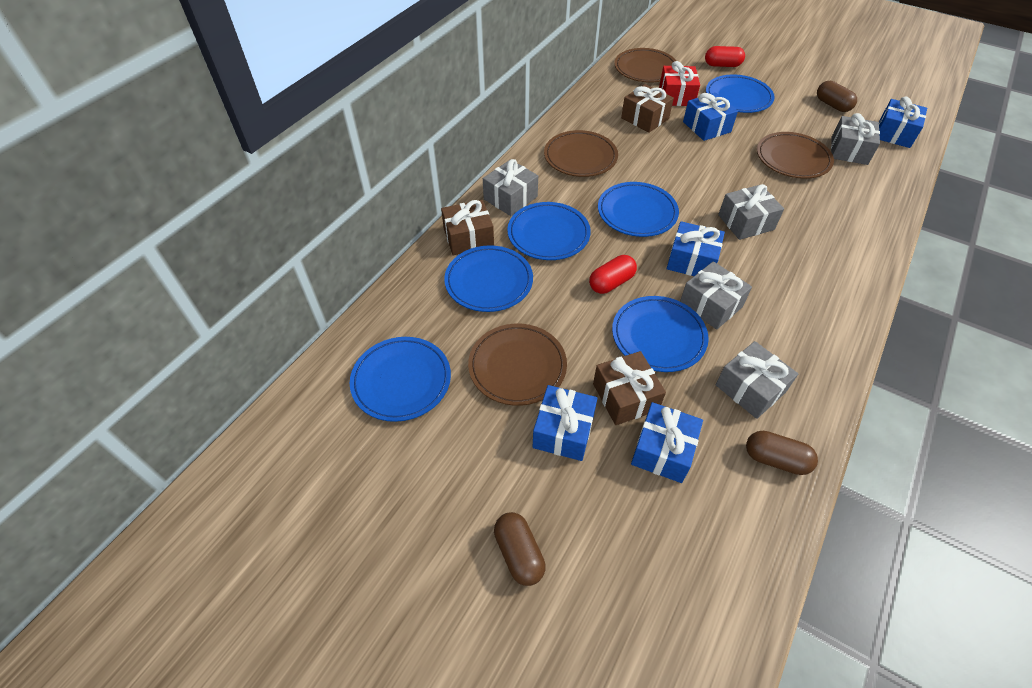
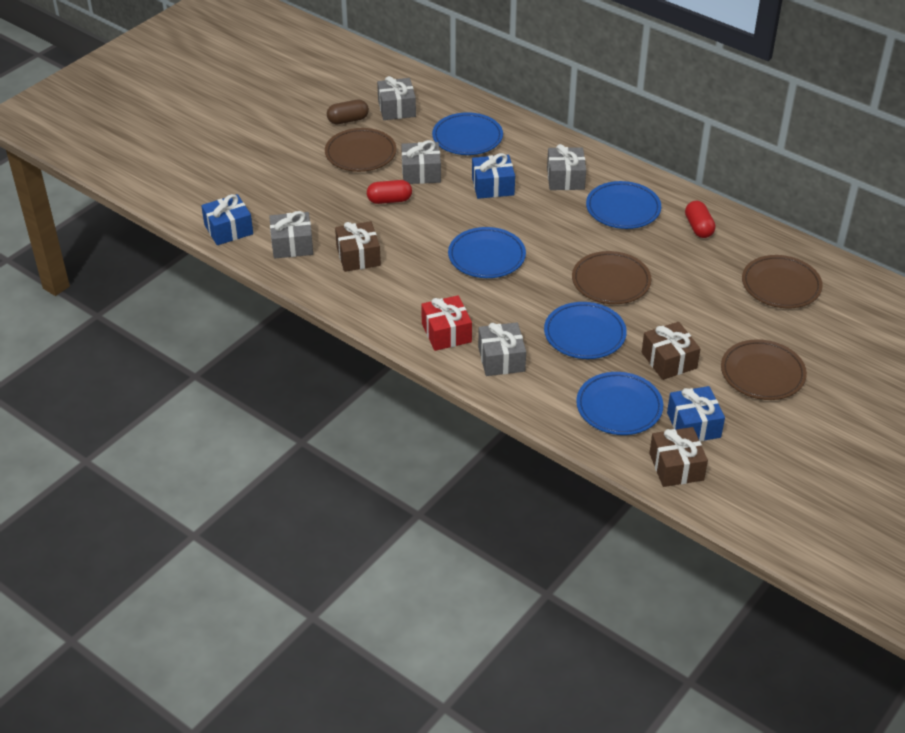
blue gift: [533,385,598,461] [631,402,703,483] [667,221,725,276] [683,93,738,141] [879,97,927,148] = 5 -> [201,194,253,245] [472,153,515,199] [667,386,725,442] = 3
blue plate: [350,337,451,422] [444,245,533,312] [507,202,591,260] [598,182,679,237] [612,296,709,372] [706,75,775,113] = 6 -> [432,112,503,155] [448,227,526,278] [544,302,627,359] [576,372,663,435] [586,181,661,229] = 5
brown capsule: [494,512,546,586] [746,431,818,475] [817,81,857,112] = 3 -> [327,99,369,124] = 1

